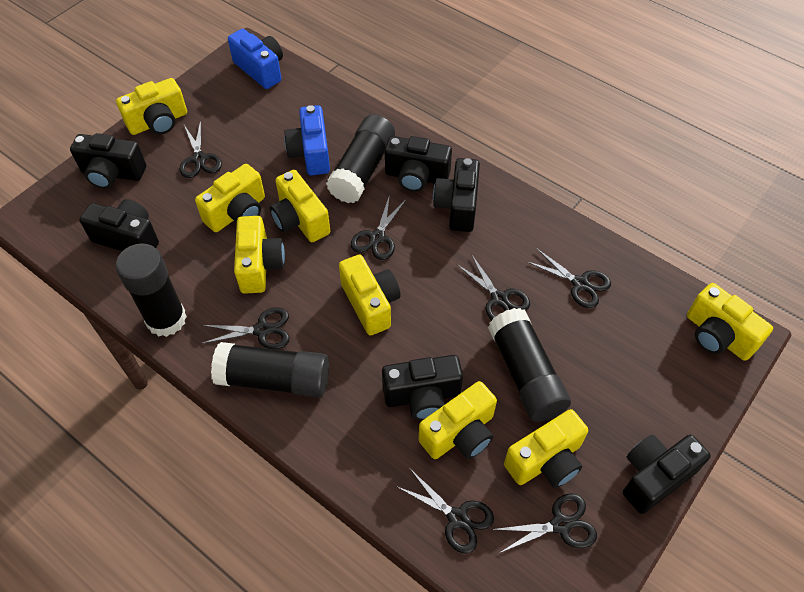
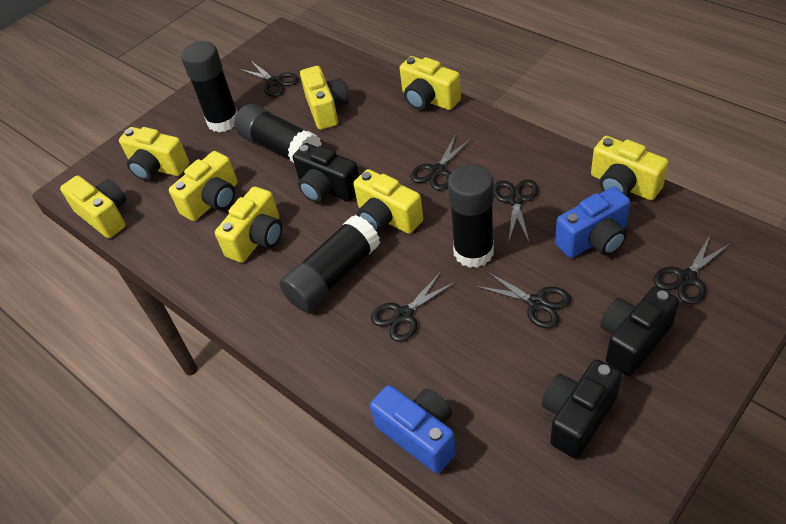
black camera: [70,133,146,189] [79,199,159,251] [382,355,463,420] [385,136,452,192] [433,158,480,232] [623,435,711,514] = 6 -> [293,143,359,203] [542,359,622,459] [600,286,679,376] = 3
black scissors: [179,120,222,178] [201,307,289,349] [351,195,407,260] [396,469,494,554] [456,254,530,321] [491,493,597,553] [526,248,611,308] = 7 -> [239,60,299,97] [371,272,456,342] [410,134,472,190] [475,270,571,328] [494,180,538,241] [654,236,731,304] = 6

